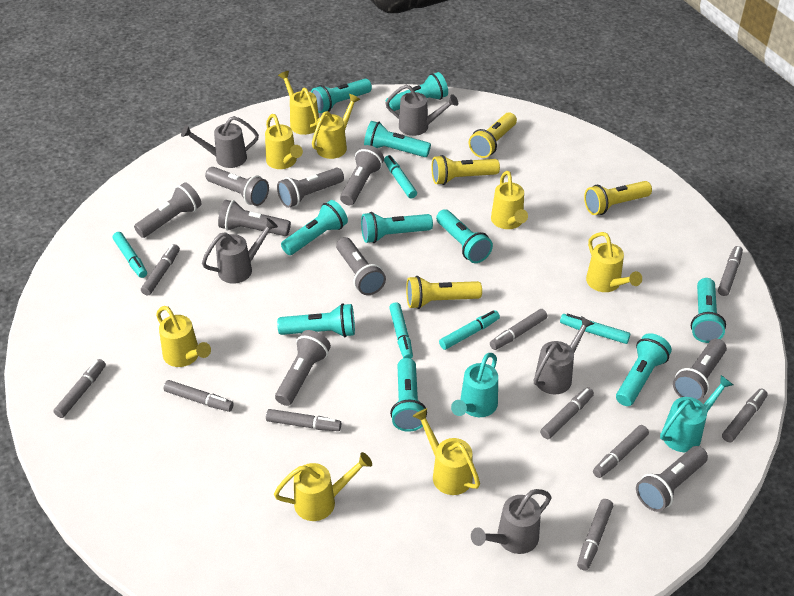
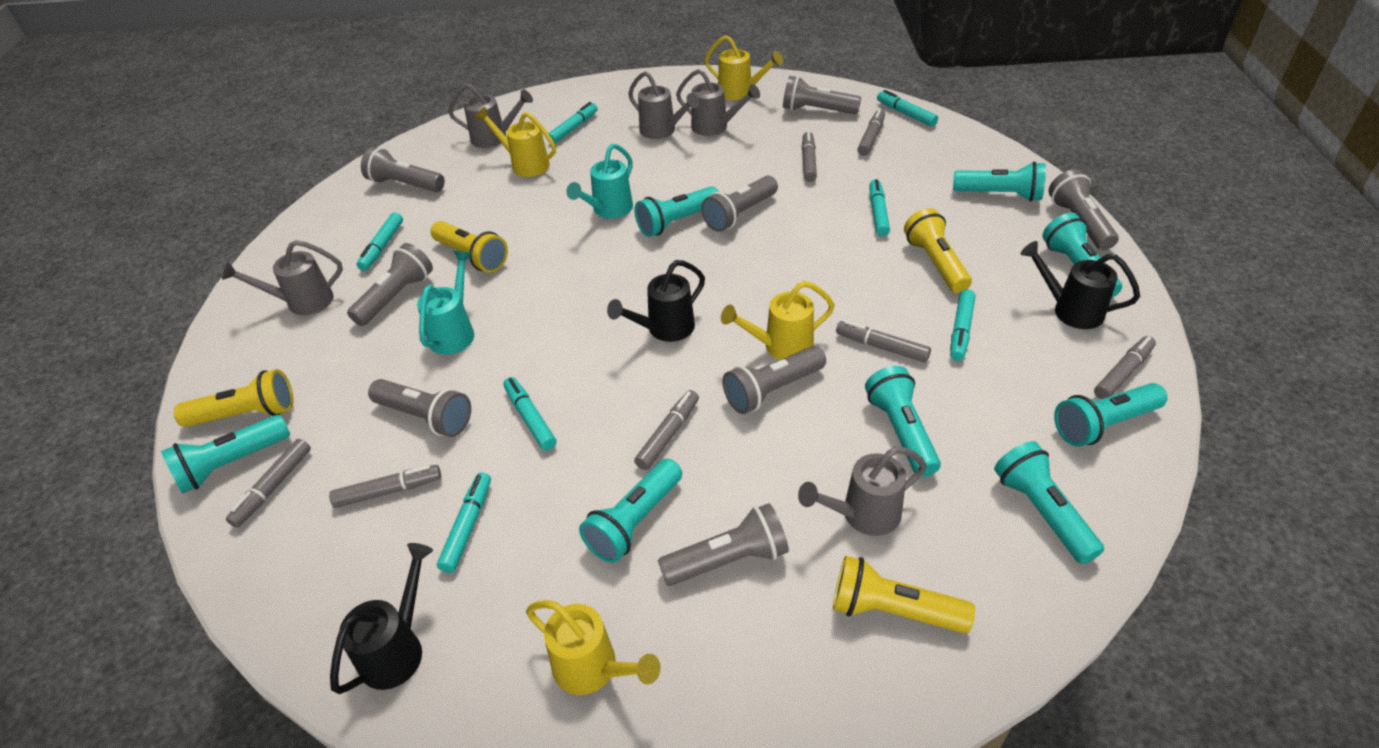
black watering can: none = 0 -> [330,543,433,694] [607,260,705,342] [1021,241,1140,329] = 3
grey flashlight: [134,182,202,238] [205,167,269,206] [218,199,291,236] [275,330,331,406] [277,168,344,208] [336,237,386,295] [340,145,384,206] [636,446,708,512] [673,338,727,401] = 9 -> [347,243,433,326] [361,147,445,192] [368,379,471,437] [658,503,789,586] [701,176,778,232] [723,346,826,414] [783,76,861,114] [1049,169,1118,250] = 8
grey marker: [53,359,106,418] [141,244,180,295] [164,380,234,412] [266,409,341,431] [490,309,547,350] [540,387,594,439] [577,499,613,571] [593,425,649,478] [718,246,743,296] [722,389,768,442] = 10 -> [226,439,311,528] [329,465,441,508] [634,390,699,470] [802,131,817,182] [836,320,931,362] [857,109,885,156] [1094,336,1156,399] = 7
turquoise flashlight: [277,303,355,337] [281,200,348,255] [311,79,372,113] [361,212,433,243] [364,121,431,157] [386,72,448,111] [390,358,427,432] [436,209,493,263] [616,333,672,406] [691,278,726,343] = 10 -> [161,415,290,494] [579,459,682,563] [634,186,719,237] [865,366,941,477] [953,161,1046,201] [994,441,1104,564] [1043,213,1122,298] [1054,383,1167,447] = 8
turquoise marker: [112,232,147,278] [384,155,417,199] [389,302,413,359] [439,310,500,350] [560,313,630,344] = 5 -> [357,212,403,271] [437,472,491,573] [504,377,556,451] [548,102,598,143] [869,179,890,237] [877,90,938,127] [950,289,975,361] = 7
yellow watering can: [156,306,211,367] [265,114,303,169] [274,452,372,521] [278,71,319,135] [312,94,360,159] [413,408,480,495] [491,171,528,229] [586,232,642,292] = 8 -> [475,107,556,177] [526,600,661,695] [705,35,783,100] [721,281,835,360] = 4

